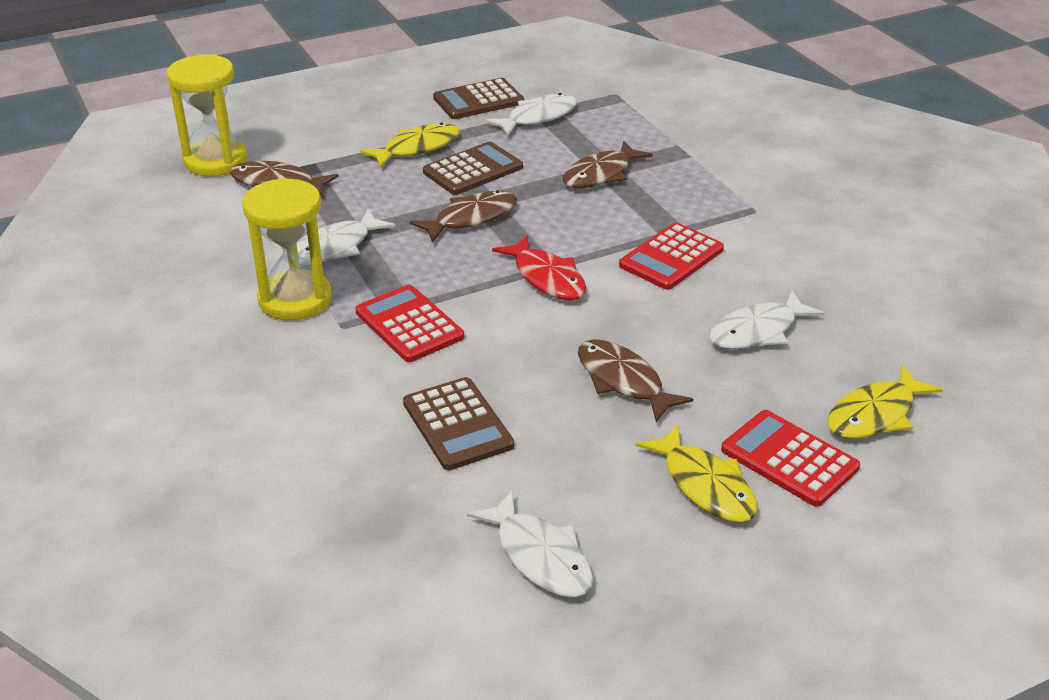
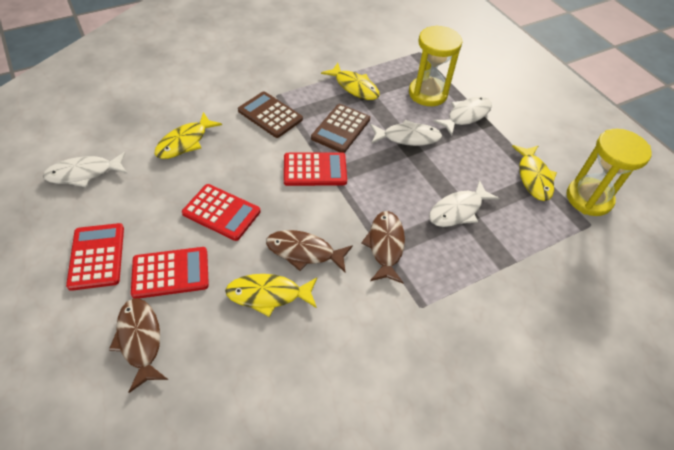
brown calculator: [403,377,514,470] [423,142,523,195] [433,78,524,119] = 3 -> [238,91,303,138] [311,104,370,153] = 2
brown fish: [230,161,339,196] [410,190,517,243] [563,141,653,188] [578,339,693,423] = 4 -> [109,298,168,393] [266,230,353,272] [361,211,405,284] = 3
red calculator: [355,285,464,362] [619,223,724,290] [721,410,860,507] = 3 -> [66,223,124,291] [131,247,209,298] [182,184,261,241] [284,152,347,186] = 4
red fish: [492,235,586,300] = 1 -> none = 0
yellow fish: [360,122,460,168] [636,424,757,523] [827,365,943,439] = 3 -> [154,112,222,159] [225,274,317,317] [321,63,380,100] [512,145,557,201] = 4

